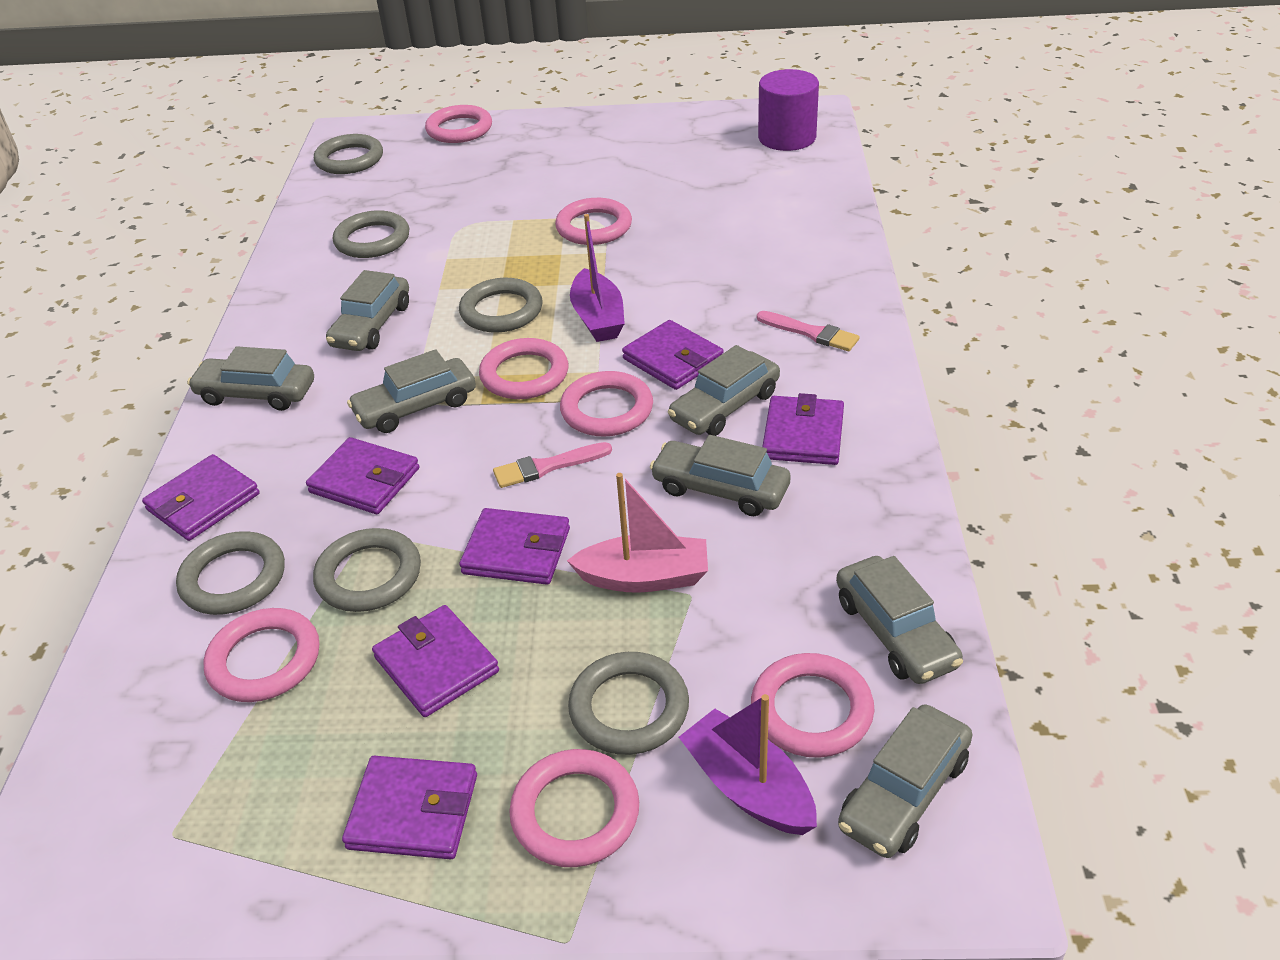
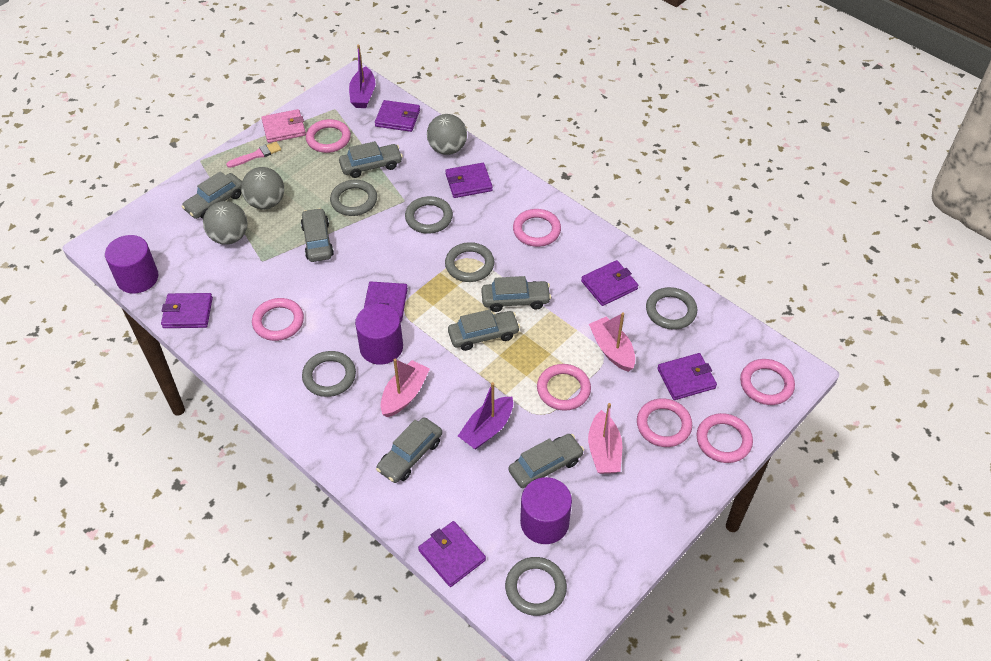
grey ball: none = 0 -> [203,201,248,245] [241,167,284,209] [427,114,467,155] = 3
pink boat: [567,473,708,593] = 1 -> [380,359,430,417] [588,403,622,474] [589,313,635,372] = 3
pink brush: [493,442,612,488] [757,311,860,351] = 2 -> [226,142,281,168] = 1
pink wallet: none = 0 -> [261,109,306,143] = 1
purple cylinder: [758,69,819,151] = 1 -> [105,235,158,294] [355,304,403,365] [520,477,572,544] = 3

